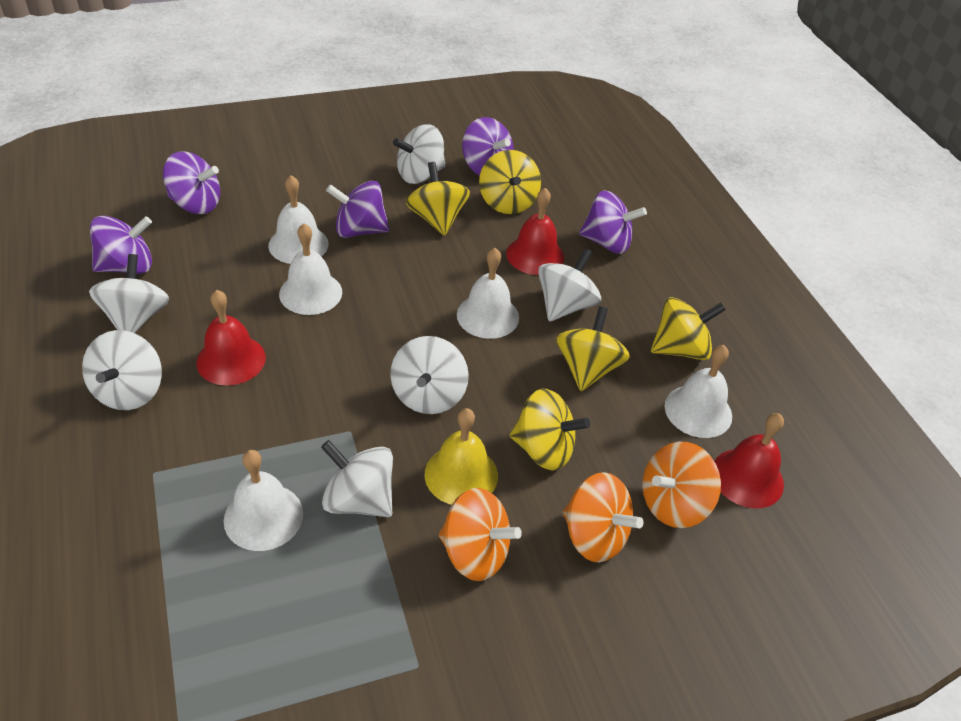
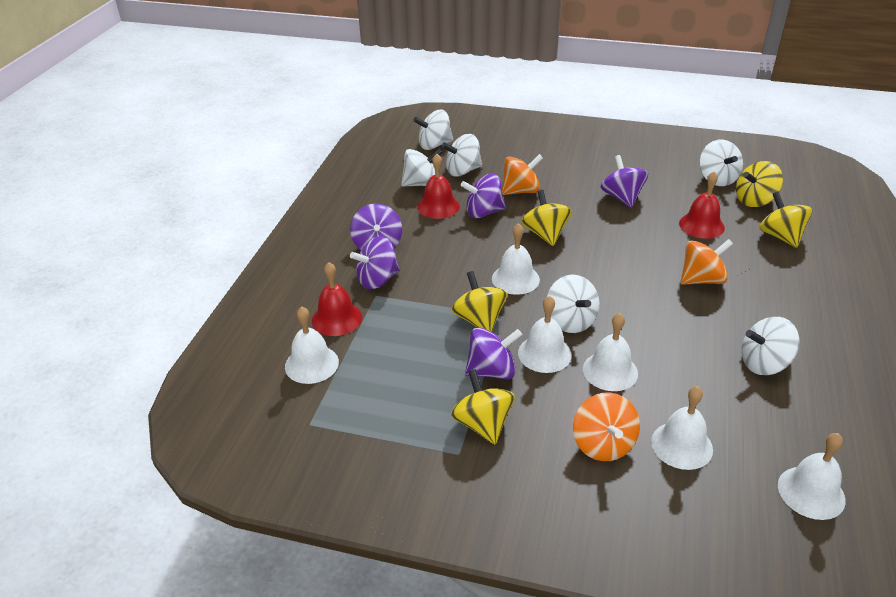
white bell: [224,450,303,551] [268,175,329,264] [279,223,342,315] [457,248,519,339] [665,345,732,438] = 5 -> [285,306,339,384] [492,223,540,295] [518,296,572,373] [583,313,638,391] [651,386,713,470] [778,433,846,520] = 6
yellow bell: [425,408,498,505] = 1 -> none = 0

